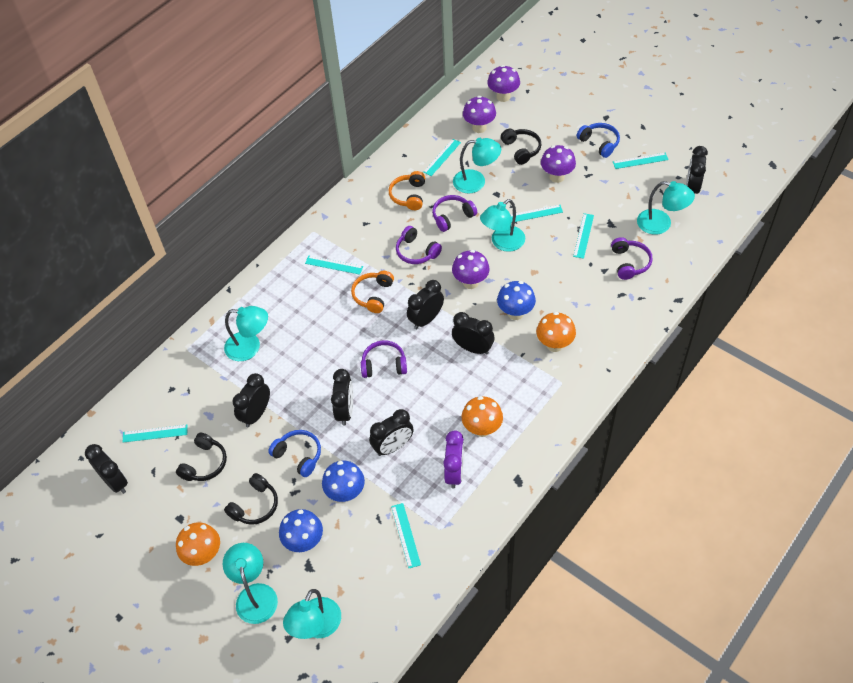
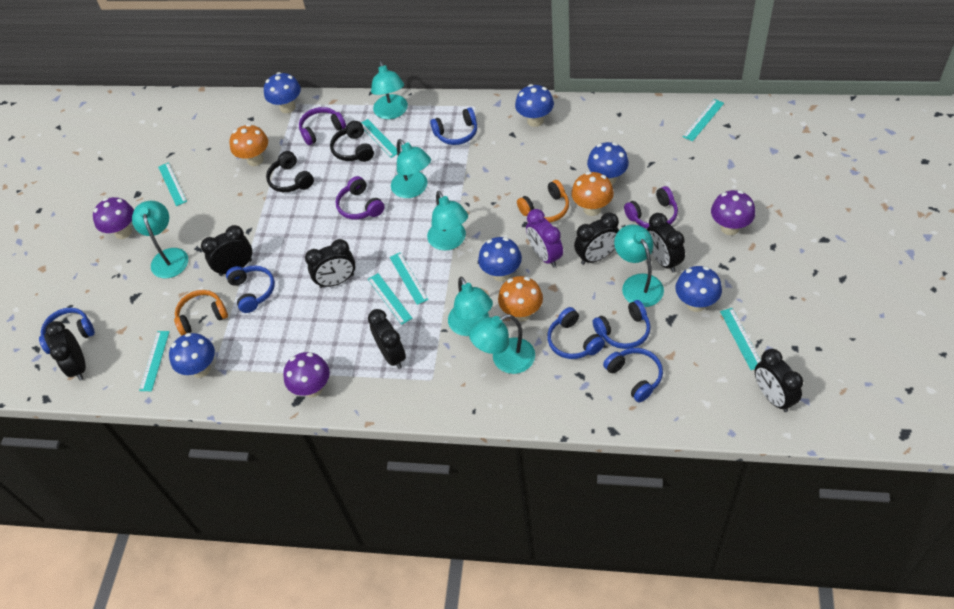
black headphones: [176,433,227,481] [224,473,278,525] [501,129,541,165] = 3 -> [266,151,314,192] [330,121,374,162] = 2
blue headphones: [268,430,321,477] [576,123,620,158] = 2 -> [39,308,95,354] [226,265,275,313] [430,107,477,145] [547,307,605,359] [593,300,651,349] [603,348,663,402] = 6
blue mushroom: [279,509,323,552] [322,461,365,502] [497,281,536,320] = 3 -> [169,333,215,378] [264,72,301,113] [478,237,522,282] [515,84,554,127] [587,142,629,185] [675,266,722,312] = 6
purple headphones: [361,340,407,378] [396,226,442,264] [432,195,477,232] [611,237,653,280] = 4 -> [299,107,346,145] [336,176,385,219] [624,186,678,228] = 3
purple mushroom: [452,250,490,289] [463,96,496,133] [487,65,520,102] [541,145,576,183] = 4 -> [93,197,134,239] [283,352,330,398] [711,190,755,235] = 3
turquoise lamp: [223,543,278,624] [224,306,268,361] [283,589,341,639] [453,138,501,193] [480,199,525,252] [637,181,695,235] = 6 -> [132,201,188,278] [371,61,408,119] [391,139,431,198] [427,191,468,251] [448,276,493,336] [469,314,535,374] [614,224,664,307] = 7

